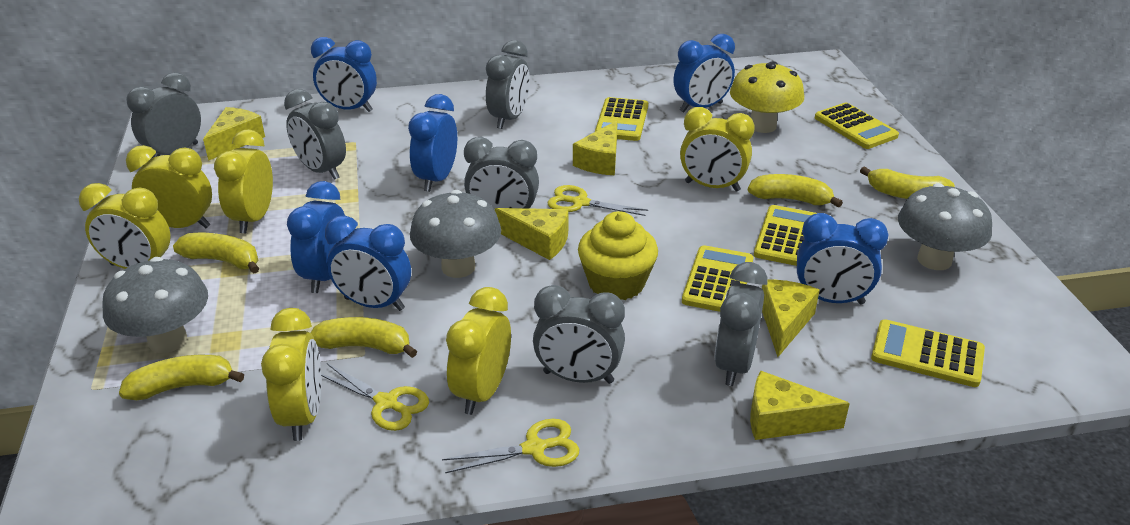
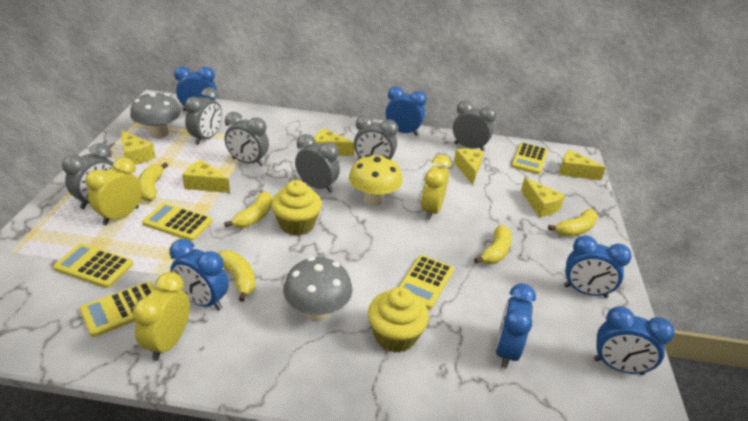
grey mushroom: [102,257,208,353] [410,190,501,278] [898,183,992,270] = 3 -> [130,92,181,138] [283,257,353,322] = 2
yellow cheese: [203,107,265,161] [495,208,568,260] [573,120,618,175] [750,371,850,440] [762,280,820,357] = 5 -> [121,130,155,165] [182,160,230,193] [313,128,354,156] [454,149,484,185] [521,177,565,217] [559,150,606,180] = 6
yellow clock: [79,183,171,269] [126,145,212,228] [214,129,273,233] [261,308,321,441] [446,287,511,415] [680,107,755,192] = 6 -> [85,157,142,225] [132,272,190,361] [421,155,451,220] = 3
yellow cupcake: [578,211,658,300] = 1 -> [271,180,322,236] [368,287,429,353] = 2
yellow scissors: [321,363,429,431] [442,419,579,473] [548,185,648,216] = 3 -> none = 0

